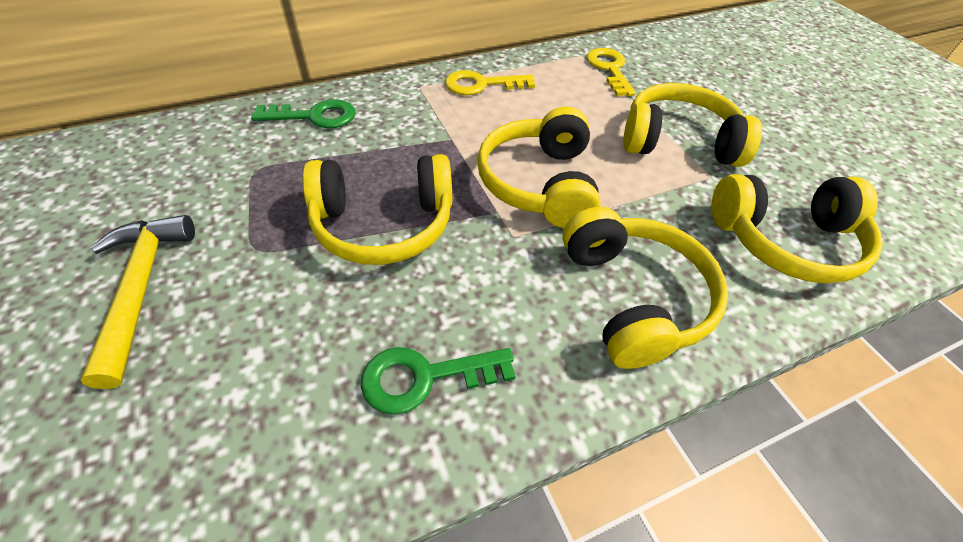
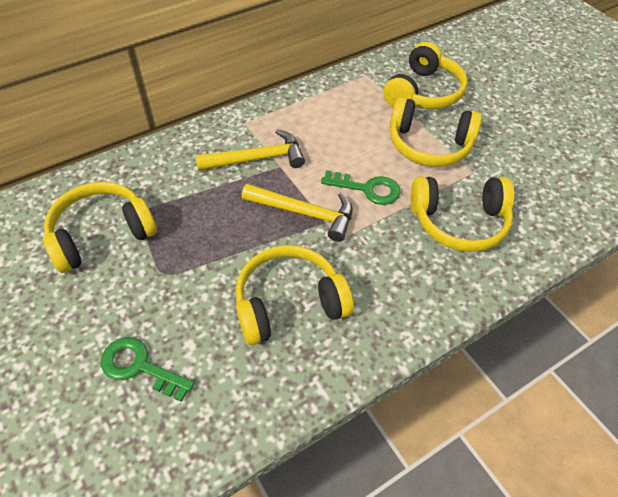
yellow hammer: [80,215,195,389] = 1 -> [195,129,305,171] [242,184,353,242] = 2
yellow key: [445,70,535,95] [587,48,636,96] = 2 -> none = 0

